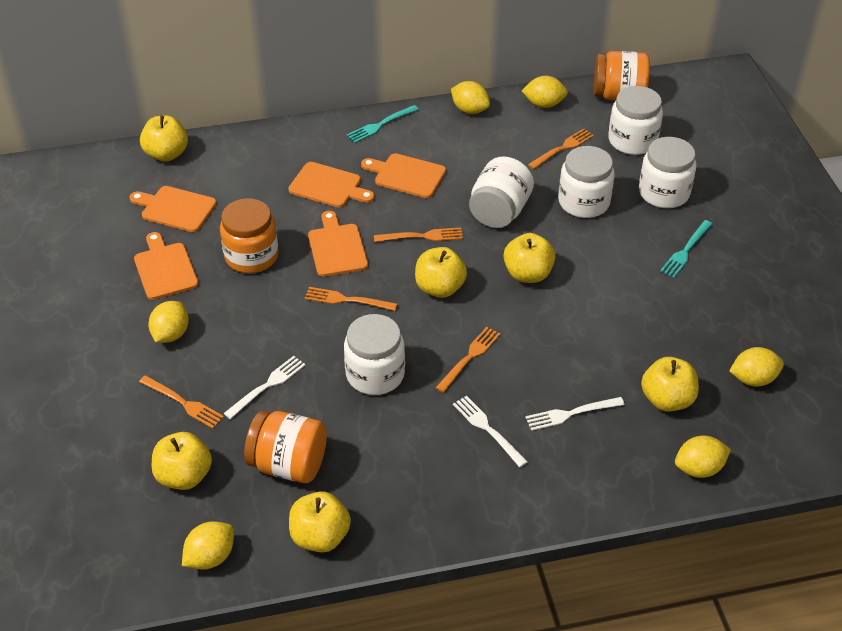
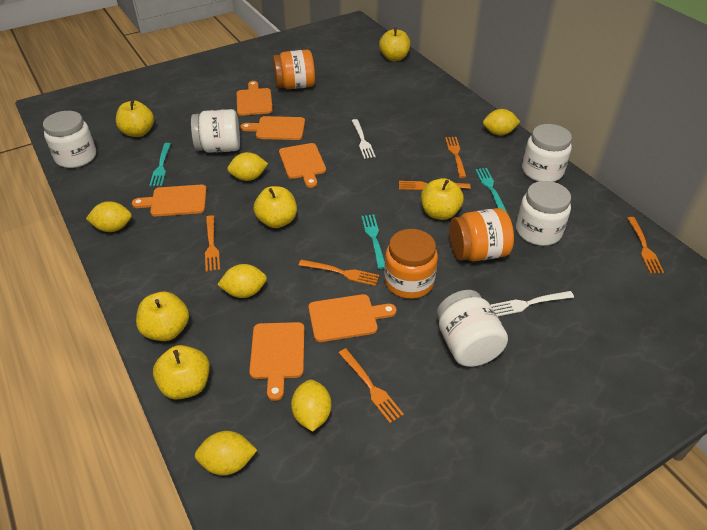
orange cutting board: [130,186,217,232] [134,232,198,300] [288,162,375,207] [308,211,368,277] [361,153,446,198] = 5 -> [132,185,207,216] [237,81,273,116] [241,116,305,140] [249,322,305,401] [279,143,326,188] [308,294,397,342] = 6
orange fork: [139,375,224,429] [305,287,397,311] [374,227,463,242] [435,327,500,393] [528,128,594,169] = 5 -> [205,215,220,272] [298,260,379,286] [339,348,404,423] [399,181,470,190] [445,137,467,178] [627,217,664,273] = 6
turquoise fork: [347,105,419,143] [660,220,712,278] = 2 -> [149,143,171,186] [361,215,385,269] [475,168,508,213] = 3
white fork: [223,356,306,419] [453,396,528,467] [525,397,624,431] = 3 -> [352,119,375,159] [491,291,574,316] = 2

